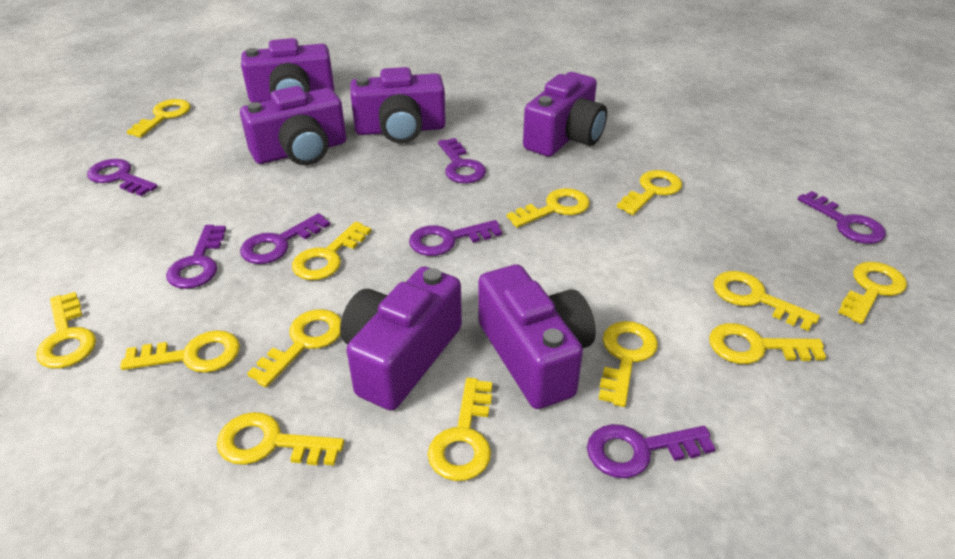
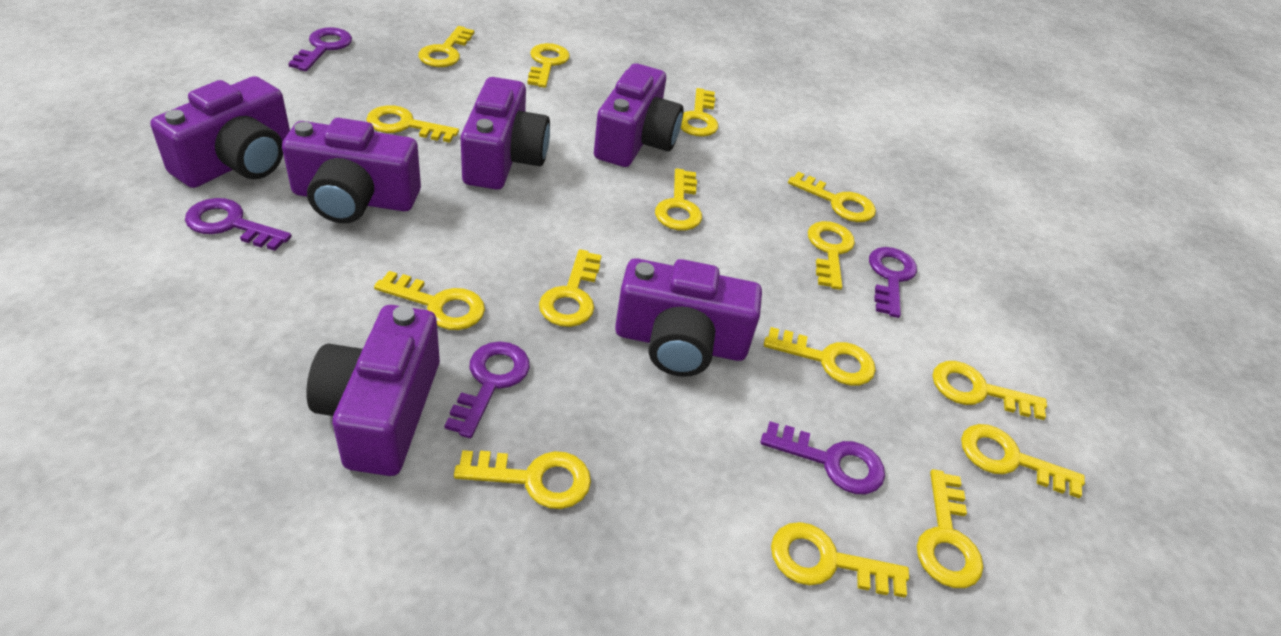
purple key: [87,159,158,196] [166,225,226,289] [240,213,330,264] [409,220,502,256] [438,138,486,183] [587,424,716,478] [798,191,886,244] = 7 -> [185,198,292,251] [288,27,352,71] [445,341,530,438] [761,421,885,494] [869,247,917,318] = 5
yellow key: [36,292,96,368] [120,330,240,373] [127,99,191,137] [217,412,344,465] [247,309,341,387] [292,222,372,280] [428,378,492,481] [507,188,590,228] [599,321,658,407] [617,170,682,215] [709,323,826,364] [713,271,820,331] [838,261,907,324] = 13 -> [366,105,459,143] [374,271,485,330] [418,26,474,67] [454,450,591,509] [527,43,570,88] [539,249,602,327] [655,168,702,231] [681,88,718,137] [764,327,876,386] [771,522,909,598] [788,172,876,222] [808,221,855,290] [917,469,983,588] [932,361,1047,420] [961,424,1085,498] = 15

